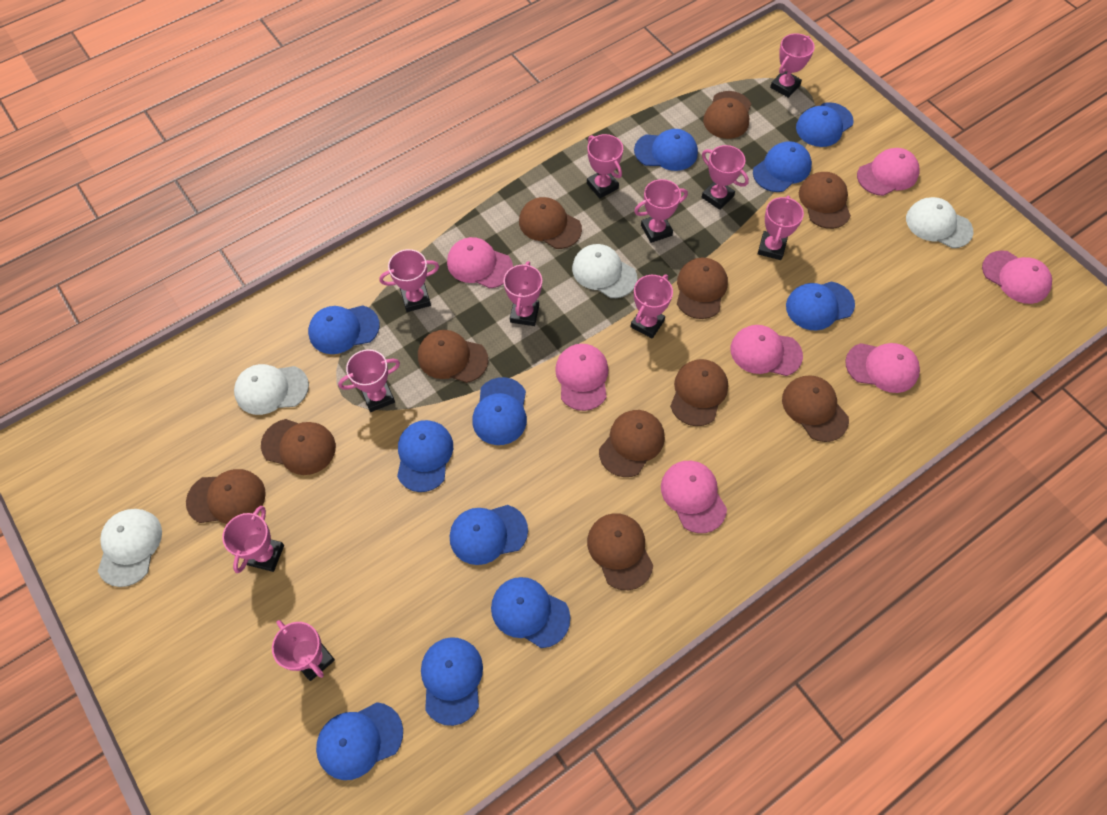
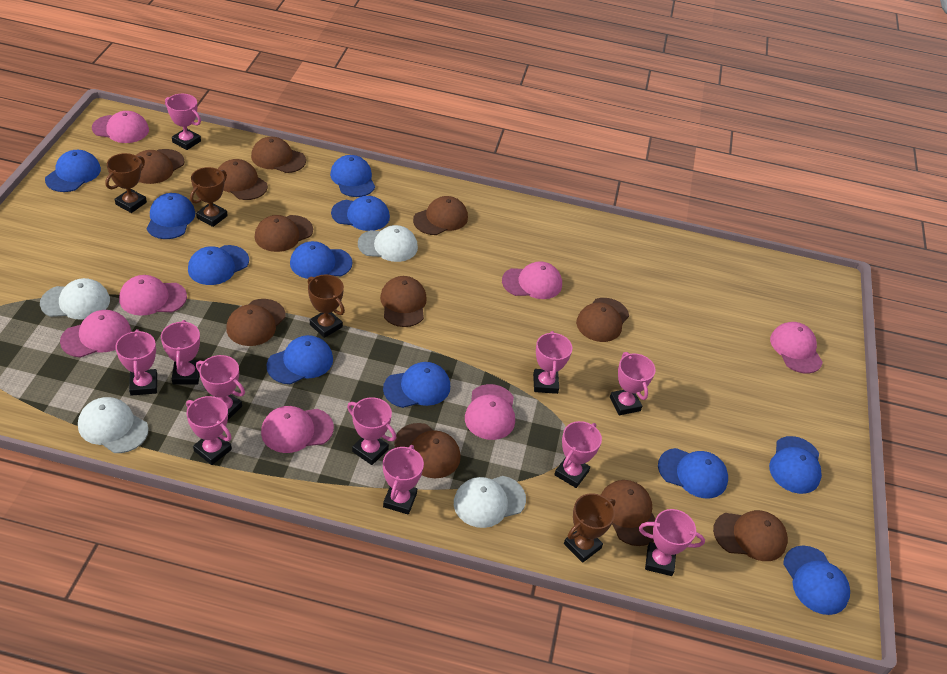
brown trophy: none = 0 -> [105,153,147,213] [190,167,228,227] [308,275,345,338] [564,493,615,563] = 4

